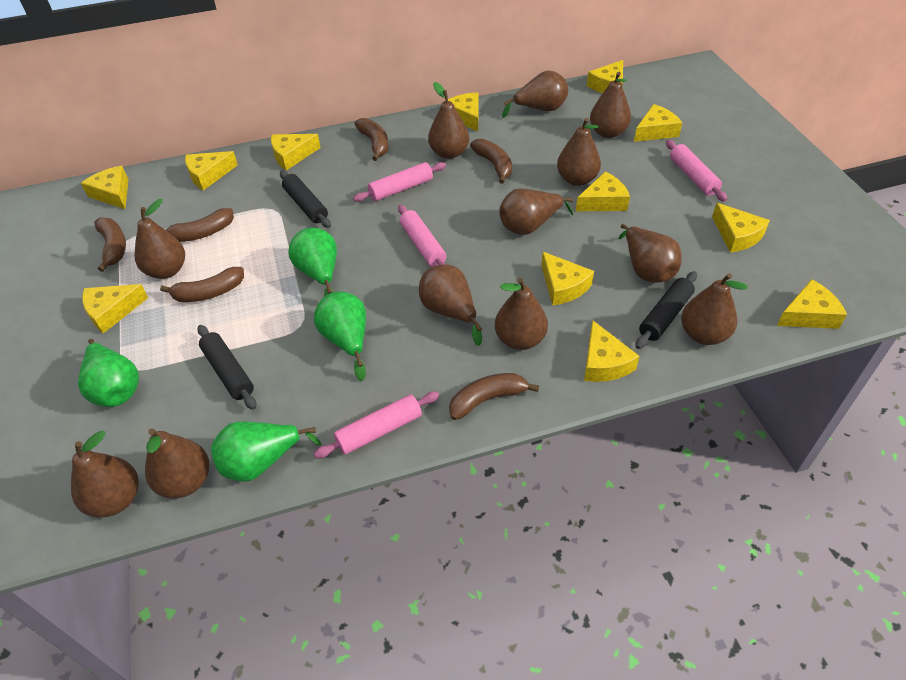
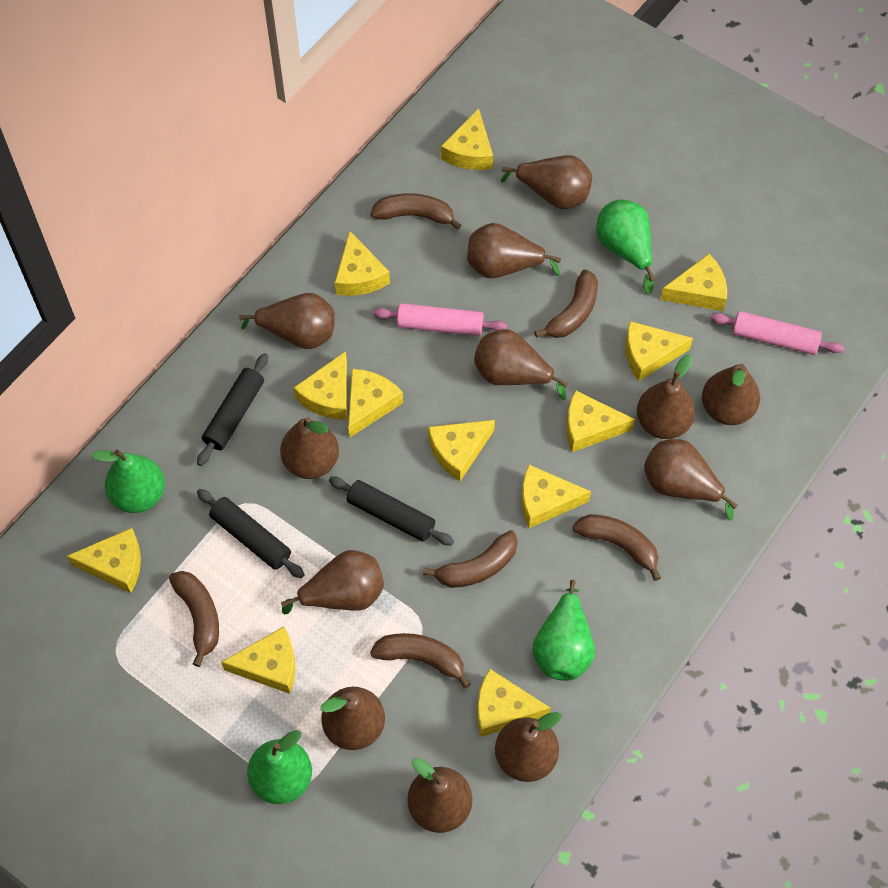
pink rolling pin: [314,391,439,458] [353,162,446,202] [398,205,447,267] [666,140,727,202] = 4 -> [374,303,507,336] [710,311,844,355] = 2

